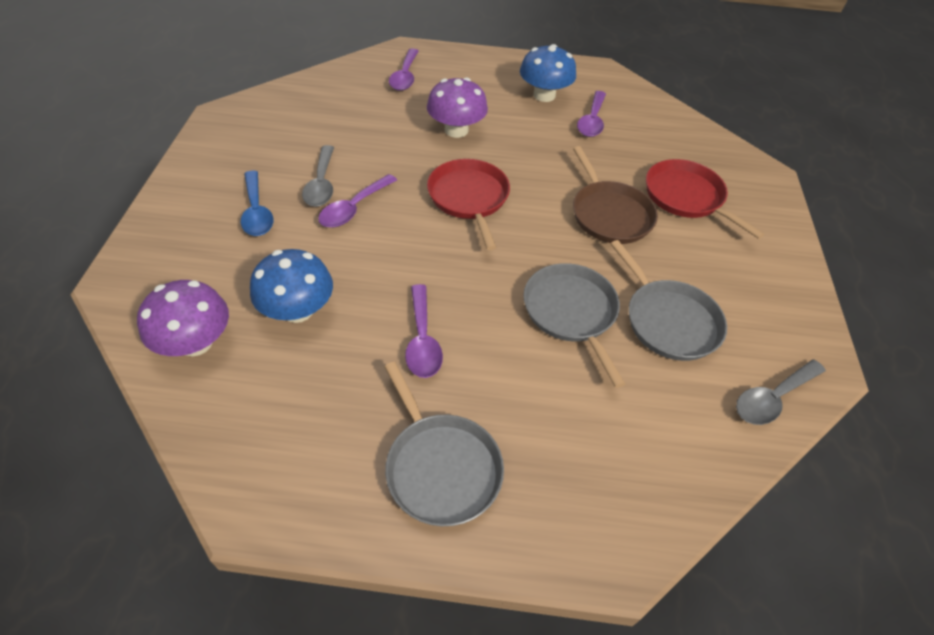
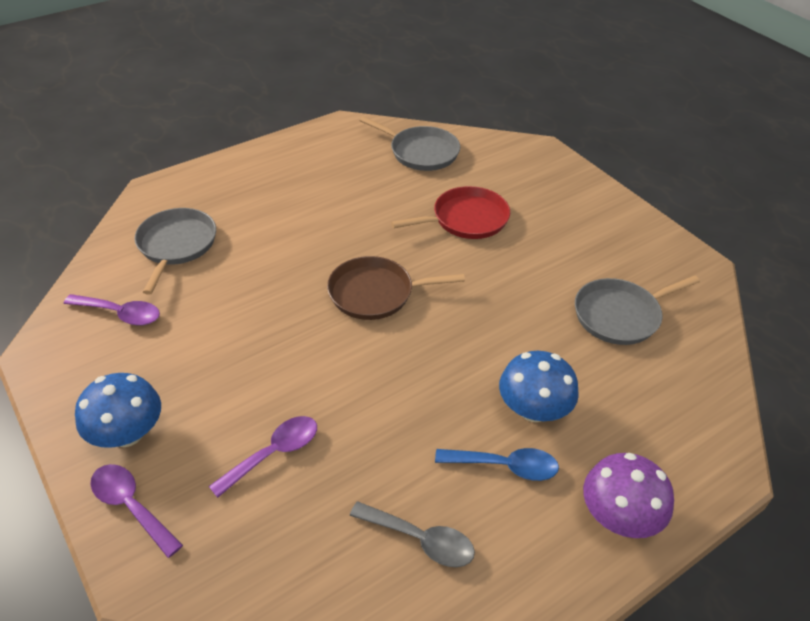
grey spoon: [302,145,334,207] [736,360,826,425] = 2 -> [350,501,475,567] = 1
purple mushroom: [137,280,229,356] [427,78,488,138] = 2 -> [583,453,674,538] = 1
purple spoon: [318,174,397,228] [389,48,419,91] [405,284,443,378] [577,91,606,137] = 4 -> [64,294,160,326] [90,464,183,558] [209,416,317,498] = 3
red pan: [427,159,510,250] [646,159,765,239] = 2 -> [391,186,510,239] = 1

